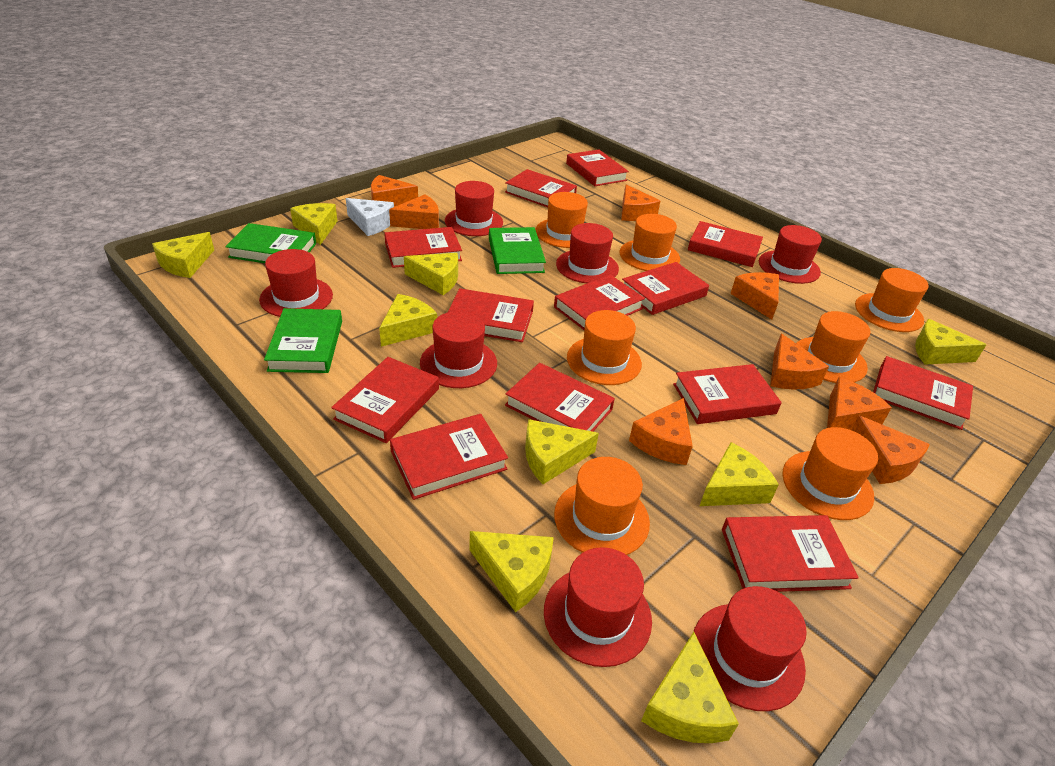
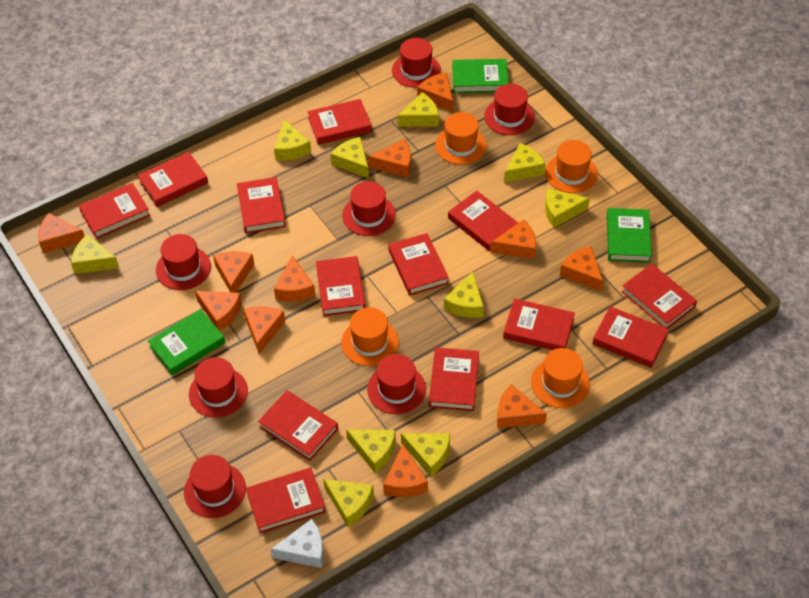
orange cheese: [371,175,418,207] [389,195,439,229] [621,185,660,221] [629,398,693,465] [731,272,779,320] [770,334,829,390] [827,377,892,430] [851,416,930,484] = 8 -> [38,213,85,253] [195,291,242,331] [213,251,254,293] [244,306,285,354] [274,256,315,302] [368,139,411,178] [383,444,428,497] [417,73,453,112] [491,219,536,259] [497,384,547,428] [560,246,603,291] = 11
orange hat: [535,192,588,248] [554,457,650,555] [567,310,642,385] [620,214,680,271] [782,427,878,520] [796,311,871,383] [855,268,929,332] = 7 -> [341,307,399,366] [435,112,487,165] [531,348,590,408] [545,140,598,193] = 4
yellow cheese: [152,232,214,278] [290,203,337,245] [379,294,437,347] [404,253,458,295] [469,531,554,612] [525,419,599,484] [641,632,739,743] [700,442,779,506] [915,319,986,365] = 9 -> [71,234,119,274] [274,119,311,160] [323,479,374,527] [331,137,369,178] [346,429,396,473] [397,92,439,127] [401,433,450,477] [444,271,484,318] [504,143,546,183] [545,188,590,228] = 10

